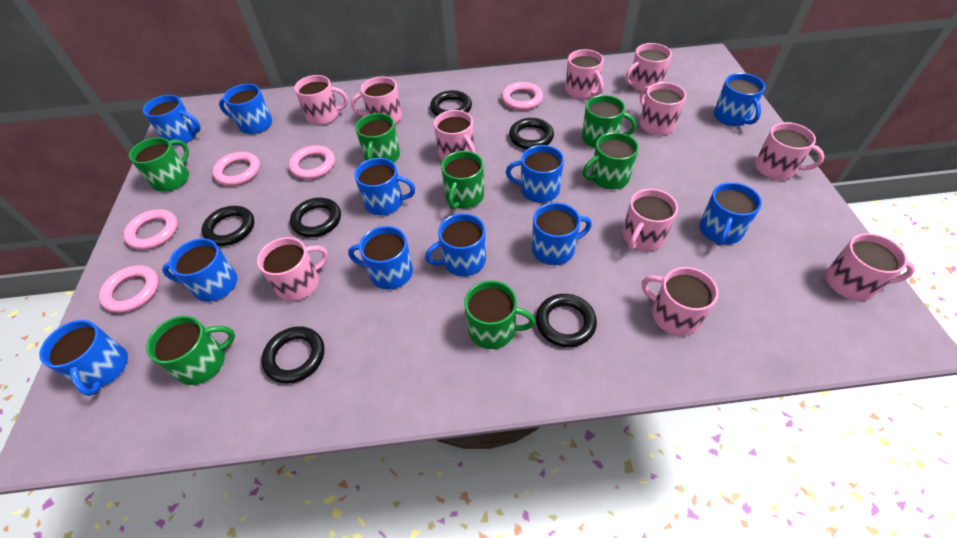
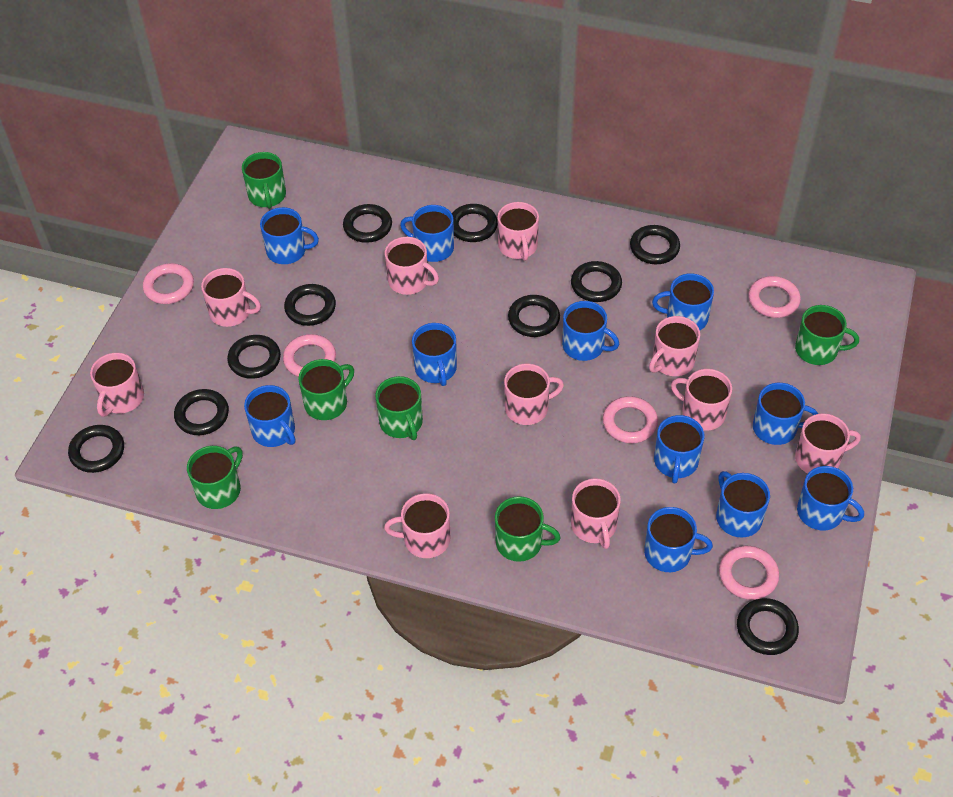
black ring: [201,206,254,246] [261,326,324,384] [290,198,341,237] [430,90,472,116] [509,118,554,149] [536,294,597,347] = 6 -> [68,425,124,473] [174,389,229,435] [227,335,281,379] [284,284,336,326] [343,204,392,243] [452,204,498,242] [508,295,560,337] [571,261,622,302] [630,225,680,264] [737,598,799,655] = 10
green mug: [129,137,189,192] [146,316,235,385] [355,113,400,163] [441,151,484,210] [464,280,536,349] [582,95,636,148] [583,132,639,190] = 7 -> [187,446,243,509] [242,152,286,209] [298,359,354,420] [375,376,423,440] [495,496,561,562] [795,305,859,365] = 6
pink mug: [257,237,328,301] [294,75,348,125] [351,76,402,124] [434,110,476,160] [565,49,604,99] [623,189,678,251] [625,43,672,93] [639,82,686,135] [642,267,718,336] [755,122,825,180] [826,233,915,301] = 11 -> [90,353,144,417] [201,268,261,327] [384,493,450,558] [385,237,439,295] [497,202,539,261] [504,364,564,425] [571,478,621,549] [649,316,700,376] [671,369,732,431] [795,413,861,473] = 10

